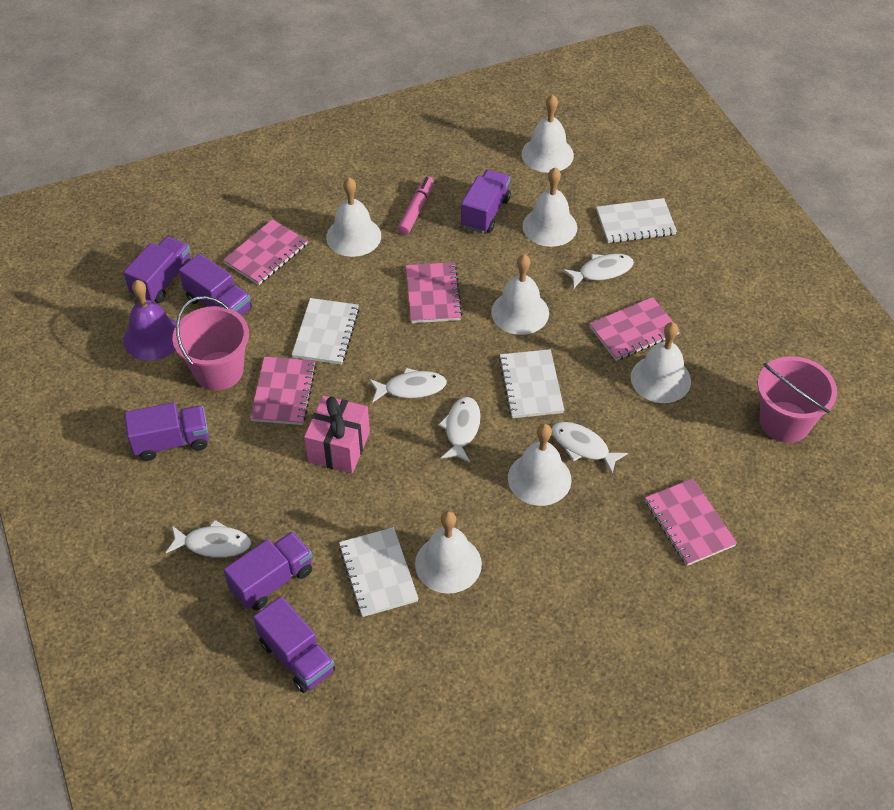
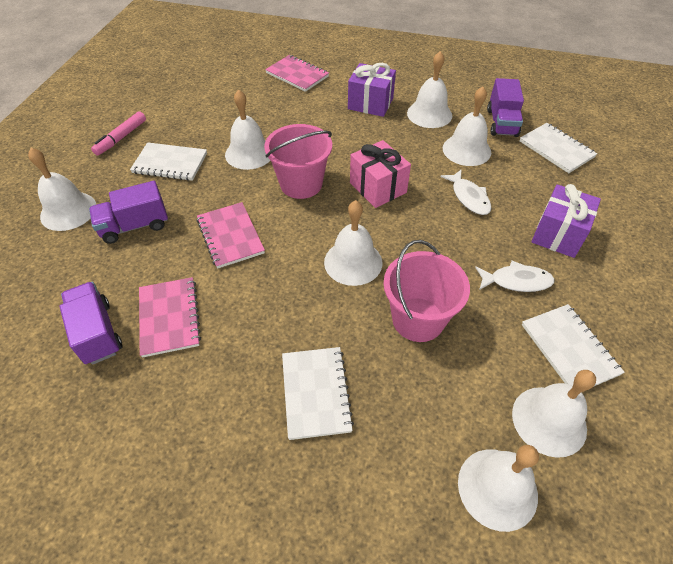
pink notebook: [223,219,308,285] [250,357,316,425] [406,262,463,323] [589,297,681,361] [645,478,737,566] = 5 -> [139,277,201,358] [197,202,265,269] [265,55,329,92] = 3
purple bell: [123,280,176,361] = 1 -> none = 0
purple gift: none = 0 -> [348,63,396,117] [531,184,601,258] = 2
purple truck: [123,236,191,303] [124,402,209,461] [179,254,252,316] [224,531,312,610] [253,596,335,693] [461,170,511,233] = 6 -> [59,282,122,365] [89,181,168,244] [487,78,524,137] = 3
white fish: [166,520,251,558] [369,368,447,402] [438,397,481,463] [552,422,628,474] [563,254,634,288] = 5 -> [440,169,492,215] [475,261,555,292] = 2

